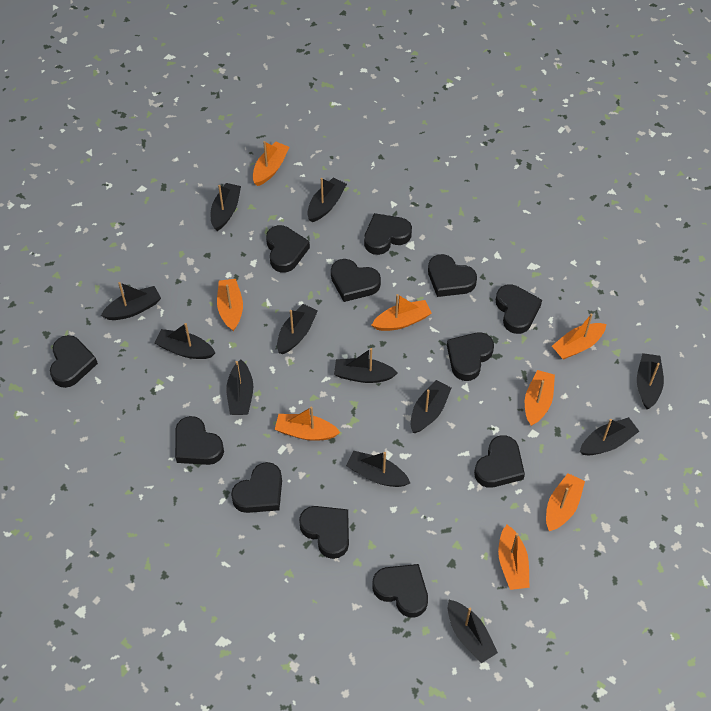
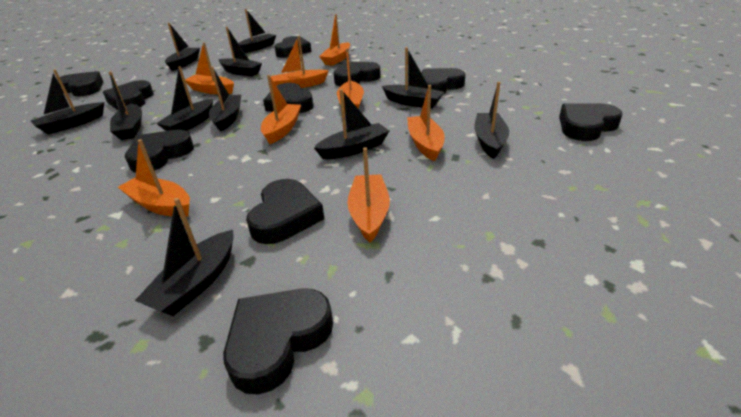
black boat: [101,282,161,320] [154,323,215,359] [211,183,241,231] [226,359,253,415] [277,304,318,354] [307,177,347,222] [334,348,398,383] [346,451,410,487] [411,380,451,433] [448,600,498,663] [580,417,640,455] [637,353,664,409] = 12 -> [31,69,104,134] [109,71,142,140] [135,198,234,316] [156,66,213,131] [165,23,200,71] [209,66,241,132] [219,27,262,76] [238,9,276,53] [314,89,389,159] [382,47,444,109] [474,82,509,159] = 11
black heart: [50,335,98,388] [175,416,224,465] [231,462,282,513] [266,225,310,273] [299,506,349,559] [331,259,381,302] [364,213,412,255] [372,564,428,617] [428,254,477,297] [447,333,494,381] [474,435,525,488] [496,284,542,334] = 12 -> [57,71,103,97] [103,80,154,110] [125,129,194,173] [223,288,333,395] [246,179,324,244] [263,83,313,113] [274,36,312,58] [334,61,381,86] [422,68,466,94] [559,103,622,141] = 10

